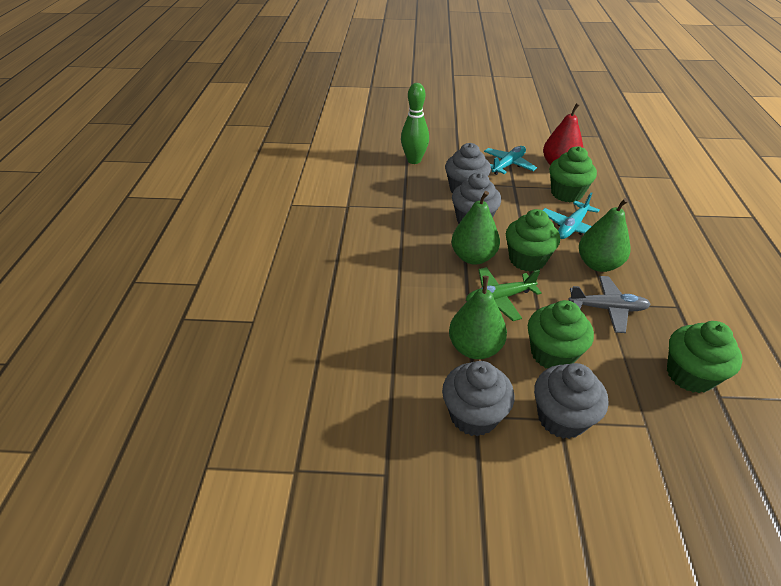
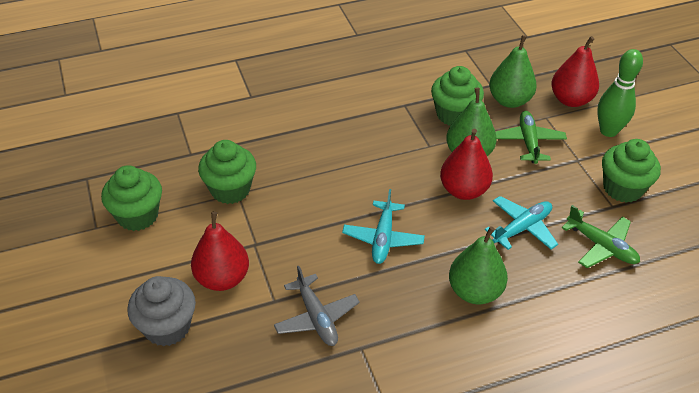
green plane: [466,267,541,321] = 1 -> [495,111,567,164] [562,205,640,268] = 2
grey cupcake: [442,361,514,436] [445,143,491,193] [452,172,501,224] [534,363,608,439] = 4 -> [127,276,196,346] = 1
red pear: [543,103,583,165] = 1 -> [191,211,249,291] [440,128,493,200] [551,36,599,107] = 3

